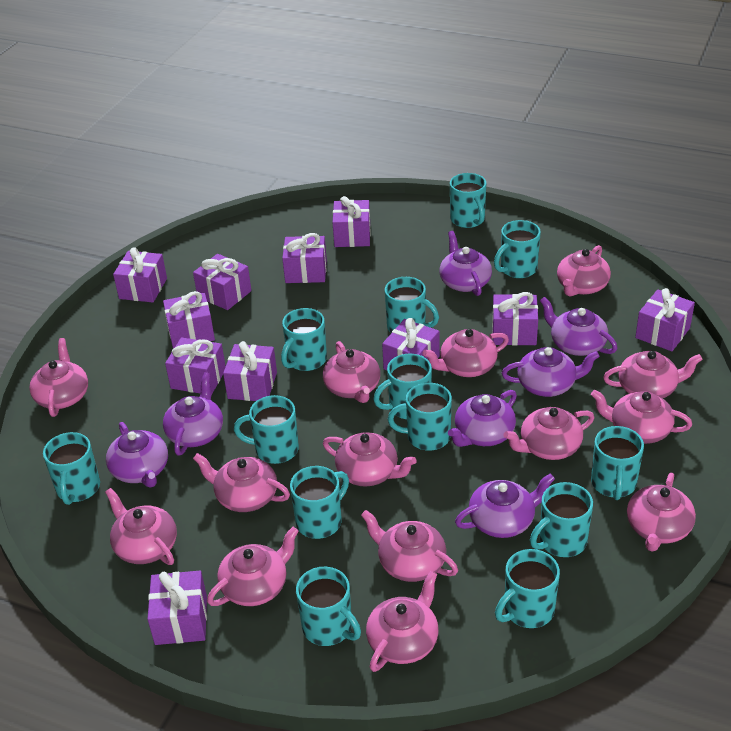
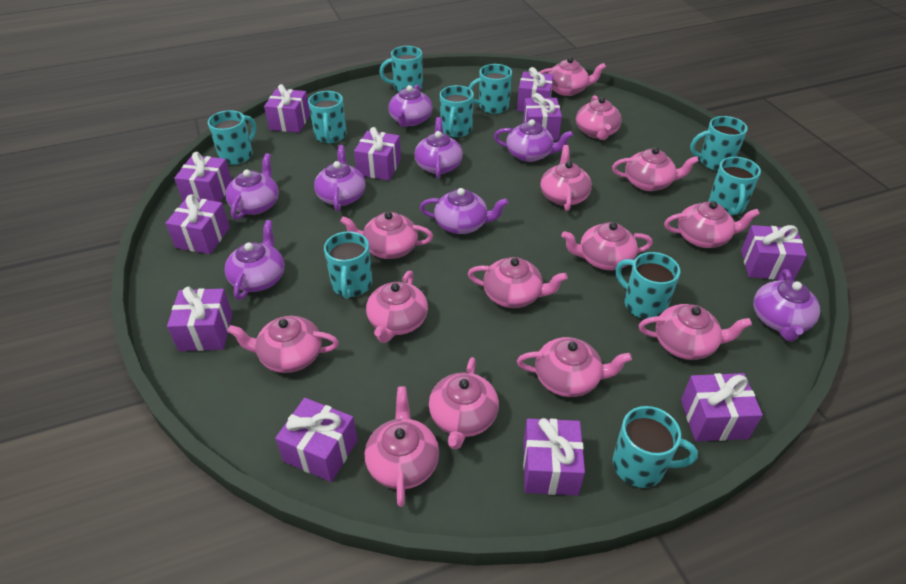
purple teapot: [106,422,168,488] [163,372,223,456] [440,231,492,296] [448,390,517,447] [455,473,555,538] [502,347,600,397] [540,297,617,356] = 7 -> [224,220,284,300] [225,153,279,220] [314,145,366,211] [388,84,433,127] [414,117,463,178] [420,188,509,234] [494,119,573,162] [753,269,820,342] = 8
turquoise mug: [43,432,100,505] [234,395,299,464] [281,308,327,371] [290,466,349,539] [296,567,361,646] [373,354,432,419] [385,277,439,333] [388,383,452,451] [450,173,486,228] [494,220,541,278] [495,549,560,628] [530,482,593,557] [591,426,644,500] = 13 -> [208,110,256,165] [308,91,347,143] [324,231,372,299] [379,46,423,92] [440,85,474,137] [468,64,512,114] [613,406,698,488] [616,252,680,319] [690,116,748,171] [709,157,761,215] = 10

